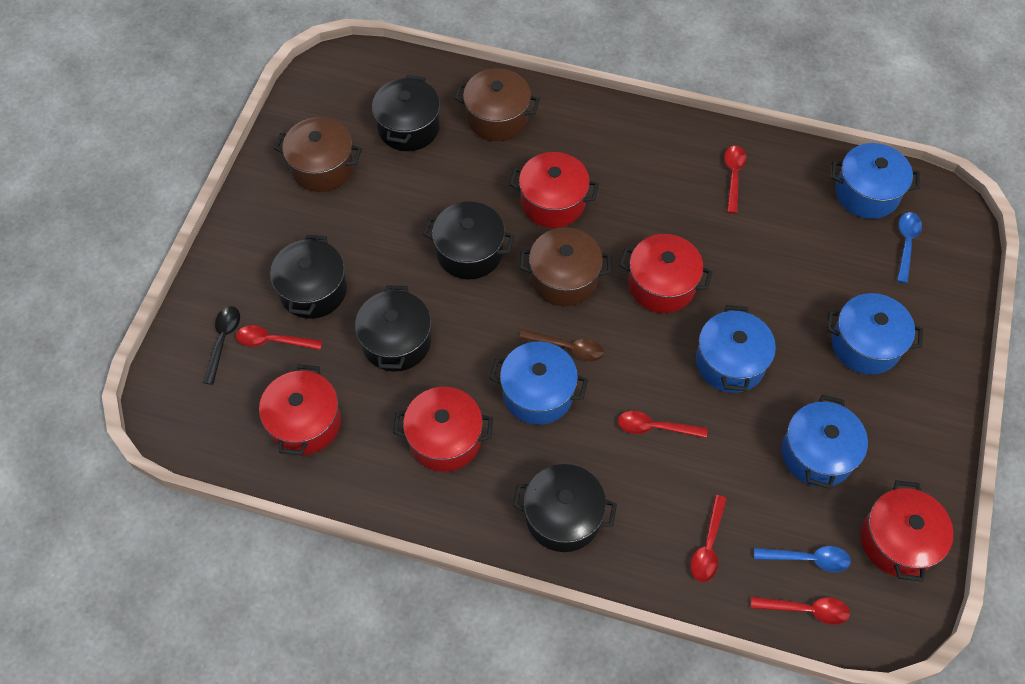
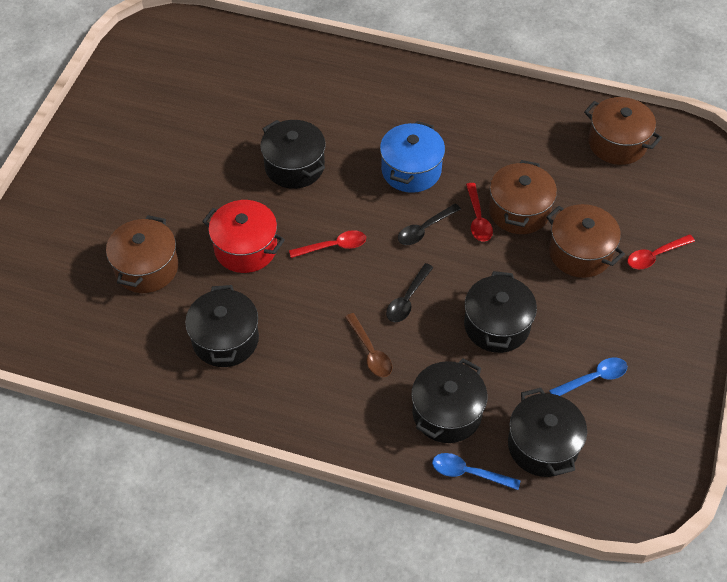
black spoon: [203,306,240,385] = 1 -> [386,263,434,322] [398,203,461,245] = 2
blue pot: [490,342,588,425] [696,305,776,393] [782,395,868,489] [827,293,923,375] [832,143,920,219] = 5 -> [380,121,445,193] = 1
brown pot: [274,117,362,192] [454,68,540,141] [520,228,611,306] = 3 -> [106,215,178,293] [489,160,557,234] [546,204,625,278] [584,97,662,165] = 4
red pot: [259,364,341,455] [393,387,493,472] [509,152,599,228] [619,234,713,313] [861,480,954,582] = 5 -> [202,200,285,273] = 1
red spoon: [236,325,322,350] [618,411,707,438] [690,495,727,582] [724,146,747,213] [751,596,850,625] = 5 -> [289,230,366,258] [466,183,493,242] [627,234,695,269] = 3

